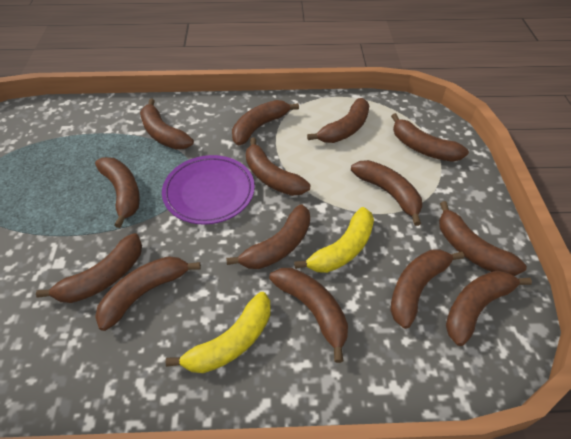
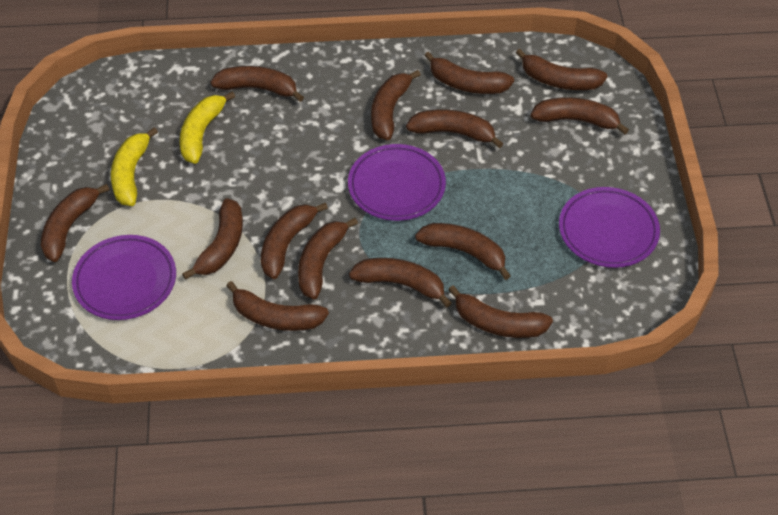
purple plate: [162,155,255,225] = 1 -> [72,235,176,320] [348,144,446,221] [559,187,660,268] = 3

